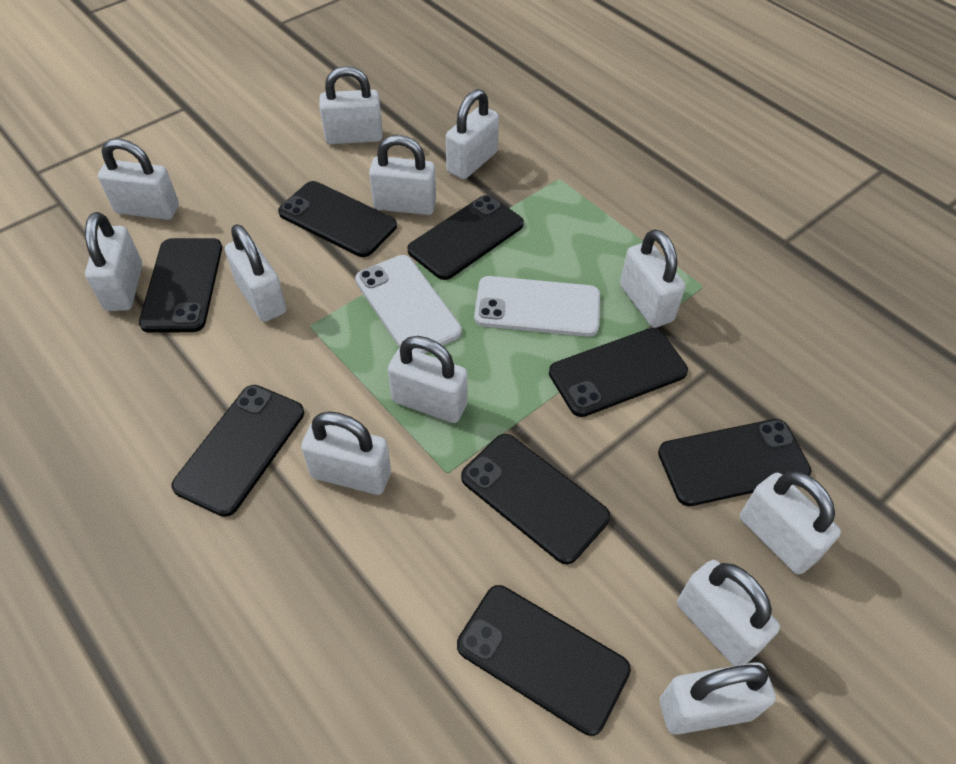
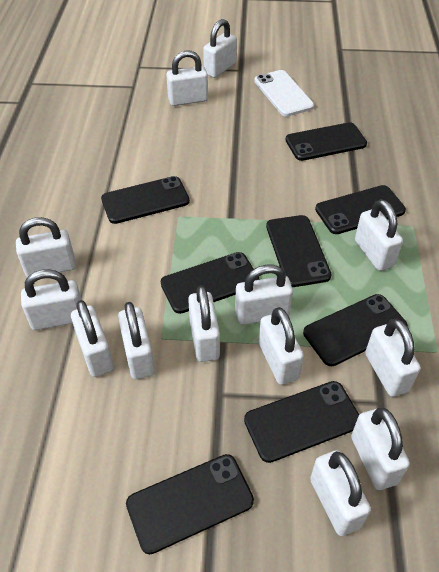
white padlock: [85,212,142,311] [98,139,179,220] [225,224,287,322] [301,411,391,495] [320,66,383,144] [369,135,436,215] [388,336,468,423] [446,89,499,180] [620,229,685,328] [660,662,776,735] [677,560,780,666] [740,471,841,574] = 12 -> [16,217,76,277] [21,269,82,330] [71,300,114,377] [118,302,155,379] [166,50,208,106] [188,285,220,362] [203,19,237,78] [235,265,293,325] [259,307,304,385] [310,450,371,536] [351,407,410,490] [355,199,403,271] [365,319,421,397] = 13
white phone: [355,255,462,354] [474,276,600,337] = 2 -> [254,70,314,116] = 1

